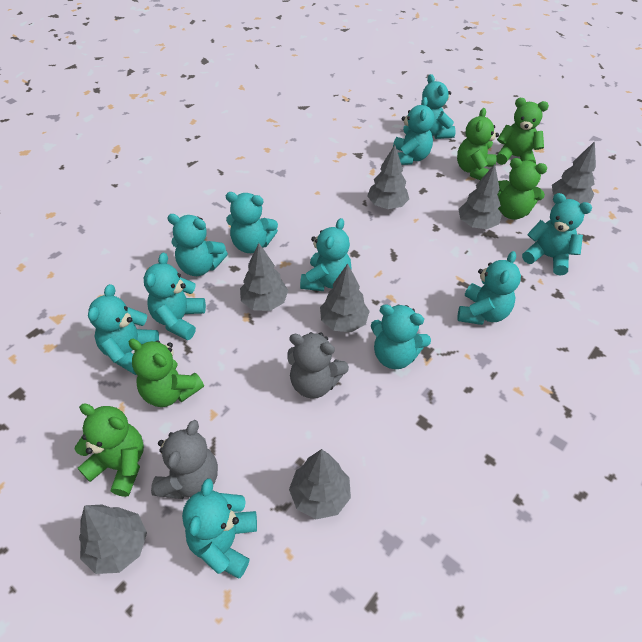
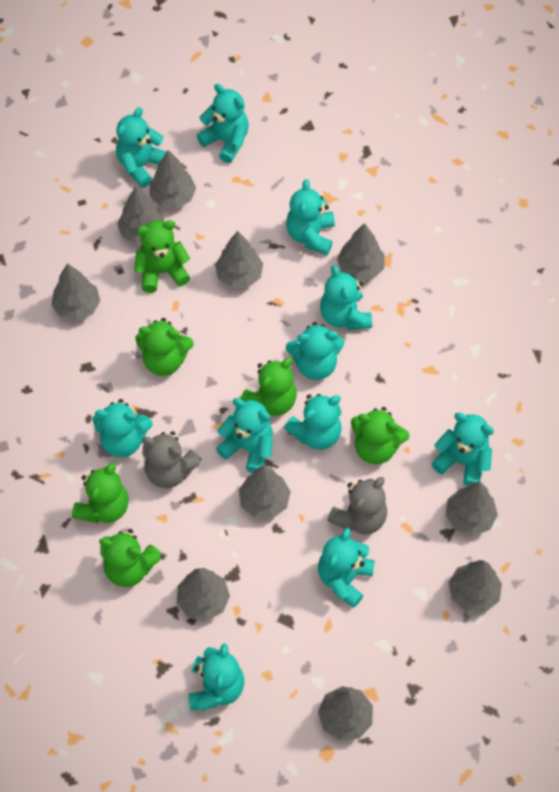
green teddy bear: [75,403,144,497] [128,339,204,407] [457,108,499,180] [496,98,549,165] [497,158,547,220] = 5 -> [72,463,129,523] [99,529,162,587] [134,220,190,293] [135,318,194,376] [240,358,297,416] [351,407,410,464] = 6
grey tree: [79,505,147,574] [240,243,288,311] [289,449,351,519] [320,263,370,332] [367,145,409,209] [458,164,502,229] [552,141,596,204] = 7 -> [51,263,100,321] [117,186,165,244] [150,150,196,209] [177,568,230,621] [215,231,263,288] [239,465,291,518] [318,686,373,741] [337,223,385,281] [446,482,498,536] [448,560,502,612] = 10

